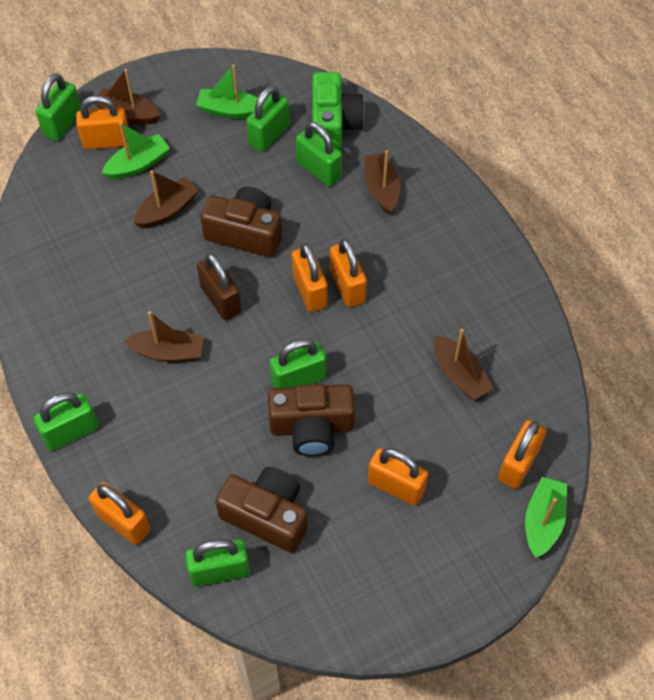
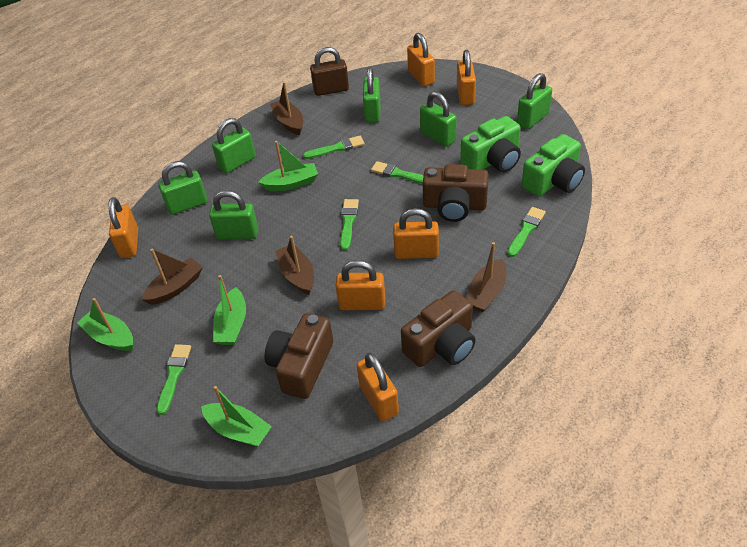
brown boat: [94,69,161,124] [124,311,204,362] [134,170,199,228] [364,150,400,214] [434,329,493,400] = 5 -> [142,249,203,305] [270,82,303,135] [275,236,314,295] [466,242,506,312] = 4
green boat: [102,122,170,180] [196,64,258,119] [525,477,567,558] = 3 -> [77,298,133,351] [201,386,272,447] [213,275,246,345] [258,141,318,191] = 4
green brush: none = 0 -> [157,344,191,415] [303,136,365,159] [340,199,359,251] [371,161,424,184] [508,207,546,257] = 5
green camera: [312,72,365,150] = 1 -> [460,116,521,172] [522,134,585,197] = 2

